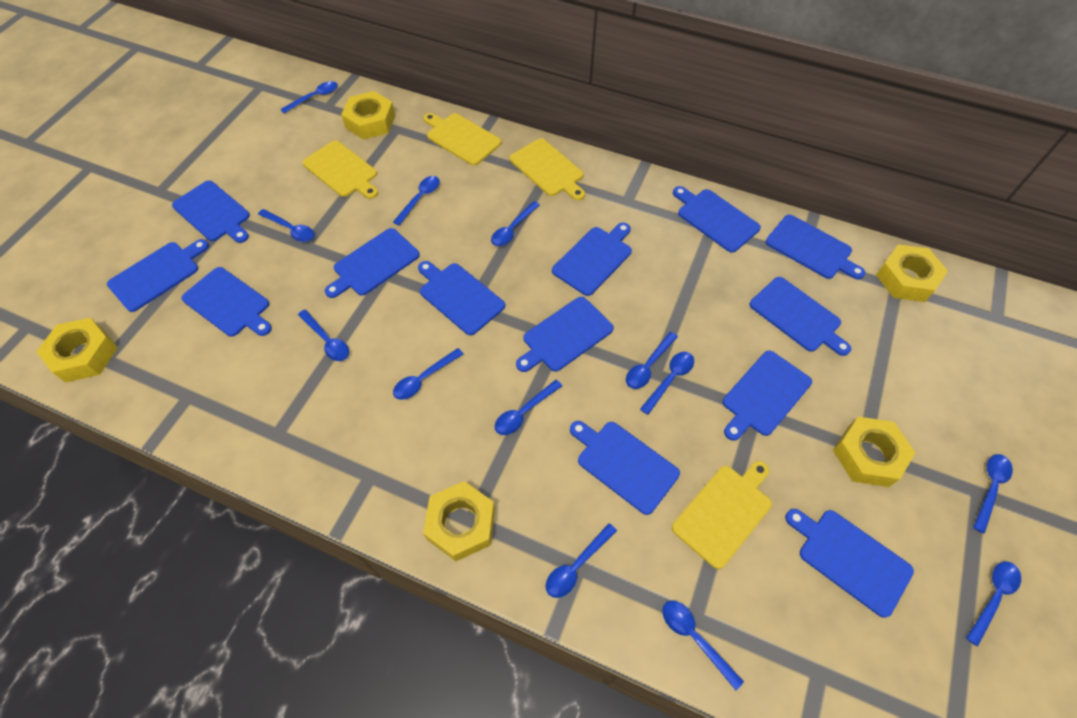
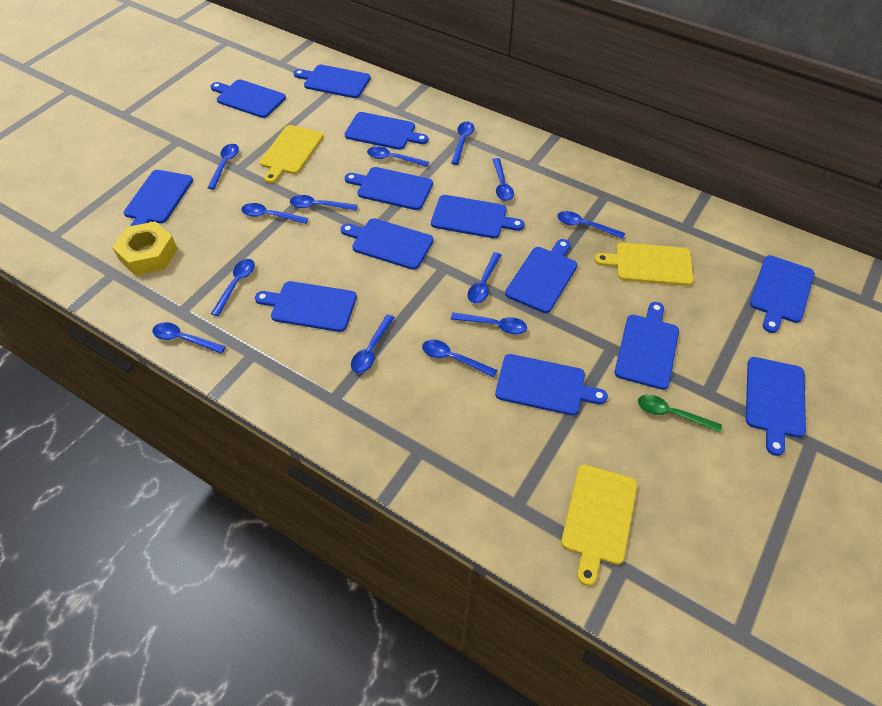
green spoon: none = 0 -> [638,395,722,433] = 1
yellow cutting board: [303,141,378,199] [423,113,501,166] [510,138,585,201] [672,461,772,569] = 4 -> [260,125,323,184] [561,465,637,586] [594,243,694,286] = 3
yellow nut: [37,318,118,383] [341,91,395,140] [423,481,495,561] [833,417,916,487] [876,244,948,302] = 5 -> [112,221,178,275] = 1

